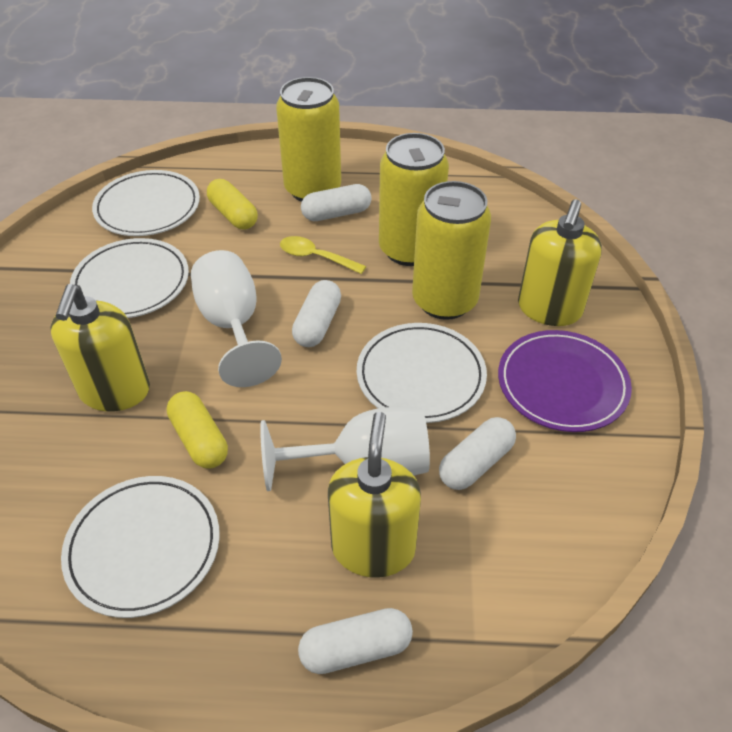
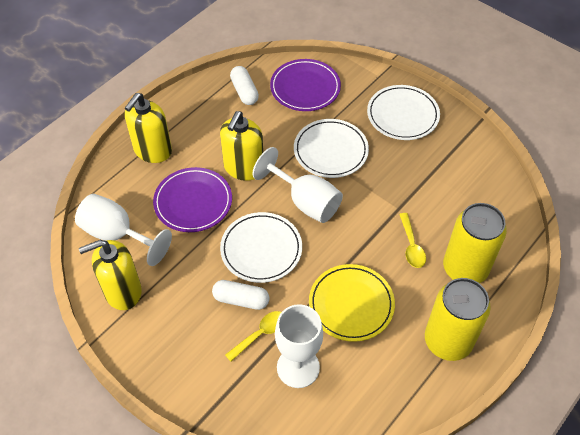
purple plate: [498,330,632,432] = 1 -> [153,167,232,232] [270,59,341,111] = 2
white capsule: [292,280,341,347] [298,608,413,674] [301,184,371,221] [439,417,516,490] = 4 -> [212,280,269,310] [230,66,259,105] = 2
white goblet: [191,250,282,387] [260,407,430,491] = 2 -> [75,194,172,266] [253,147,343,223] [275,304,323,388] = 3
white plate: [61,476,220,618] [70,238,189,318] [92,170,200,236] [357,323,487,423] = 4 -> [220,212,302,283] [294,119,369,178] [367,85,440,140] = 3
yellow can: [276,77,341,202] [379,133,449,266] [412,181,491,320] = 3 -> [425,278,491,361] [443,203,507,283] = 2
yellow capsule: [167,391,228,468] [207,179,258,229] = 2 -> none = 0
yellow plate: none = 0 -> [309,264,395,342] = 1
yellow spoon: [280,236,366,274] = 1 -> [225,311,281,362] [399,213,426,268] = 2

